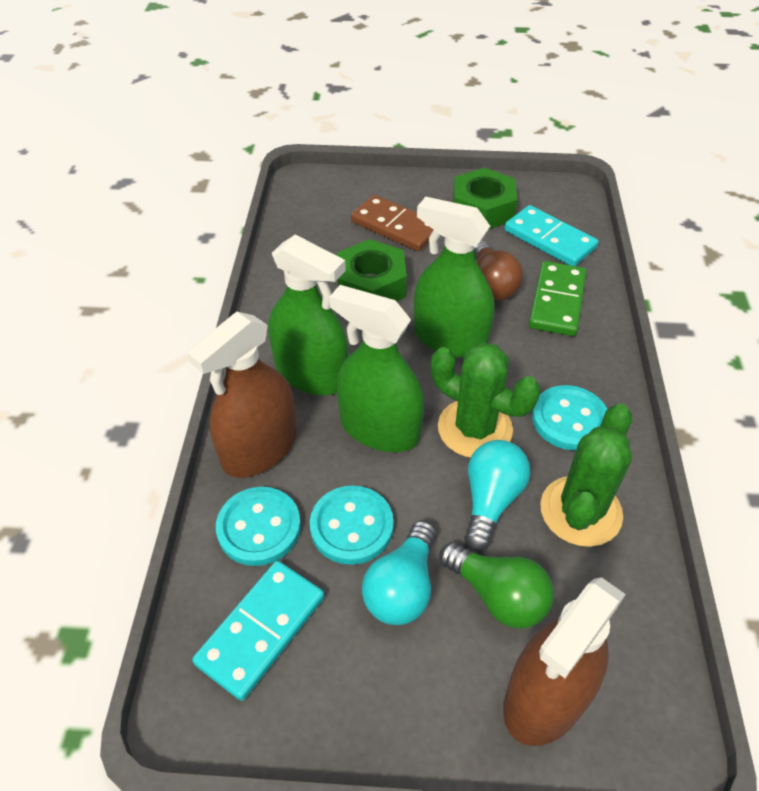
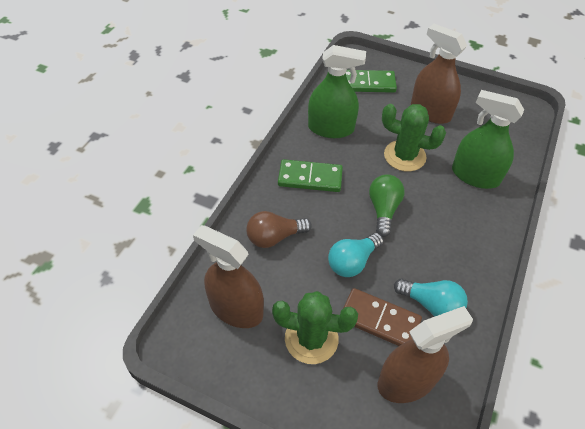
brown spray bottle: [187,312,297,478] [503,577,626,746] = 2 -> [193,225,264,328] [378,306,473,403] [411,24,467,124] = 3
green domino: [529,261,587,336] = 1 -> [278,159,343,192] [346,70,397,93] = 2
green nut: [337,239,407,301] [453,168,518,230] = 2 -> none = 0
green spray bottle: [268,235,349,395] [329,285,424,452] [414,197,495,358] = 3 -> [308,45,366,138] [452,90,524,189] = 2
turquoise button: [216,487,301,566] [310,486,394,565] [532,385,607,450] = 3 -> none = 0
turquoise domino: [192,561,324,701] [505,205,599,266] = 2 -> none = 0

